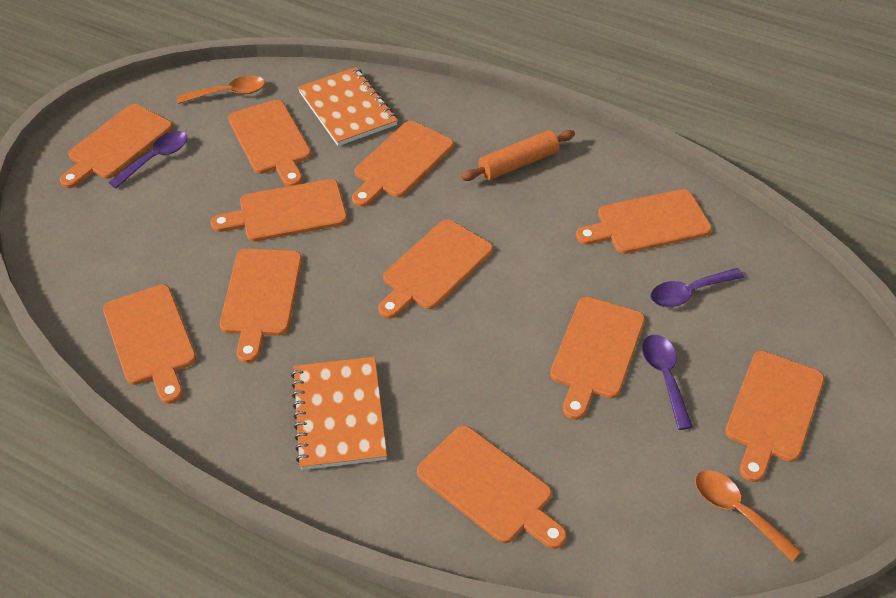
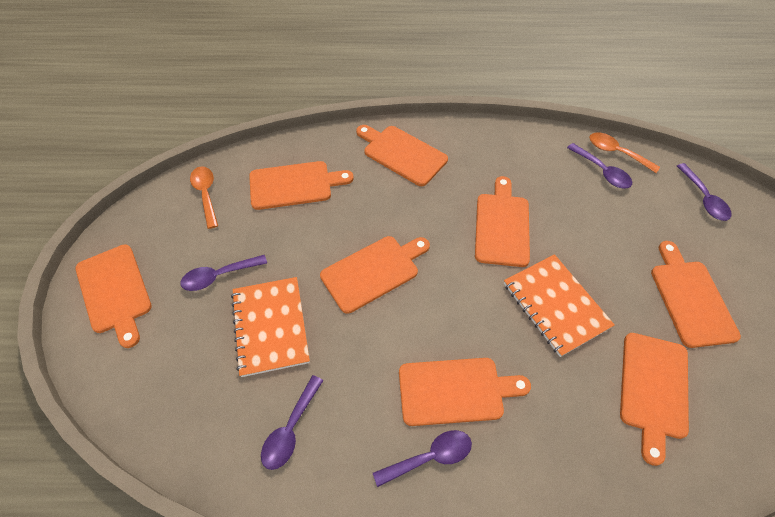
orange cutting board: [60,104,173,188] [103,284,197,404] [211,179,347,242] [220,249,302,363] [228,100,311,186] [352,121,454,207] [378,219,493,319] [417,426,567,549] [550,297,645,420] [576,189,712,254] [725,351,824,482] = 11 -> [75,244,152,348] [249,161,354,210] [320,236,430,314] [356,125,448,186] [399,358,531,426] [475,176,530,267] [620,333,689,466] [651,241,741,348] = 8
orange rolling pin: [461,130,575,181] = 1 -> none = 0
purple spoon: [108,131,187,189] [642,335,693,430] [651,268,744,307] = 3 -> [181,255,267,291] [261,375,324,470] [373,430,472,487] [567,143,632,188] [677,163,731,221] = 5

